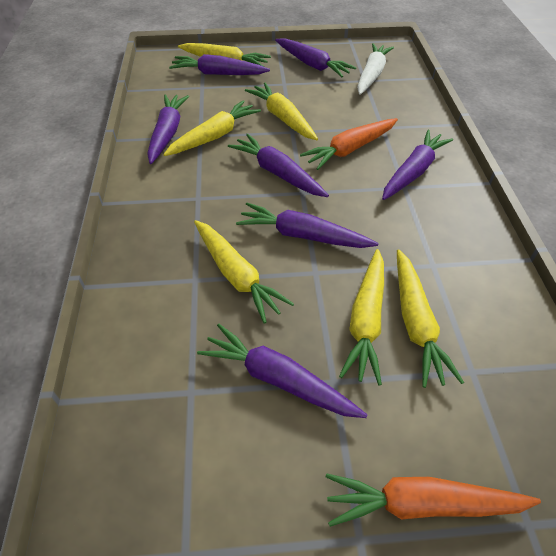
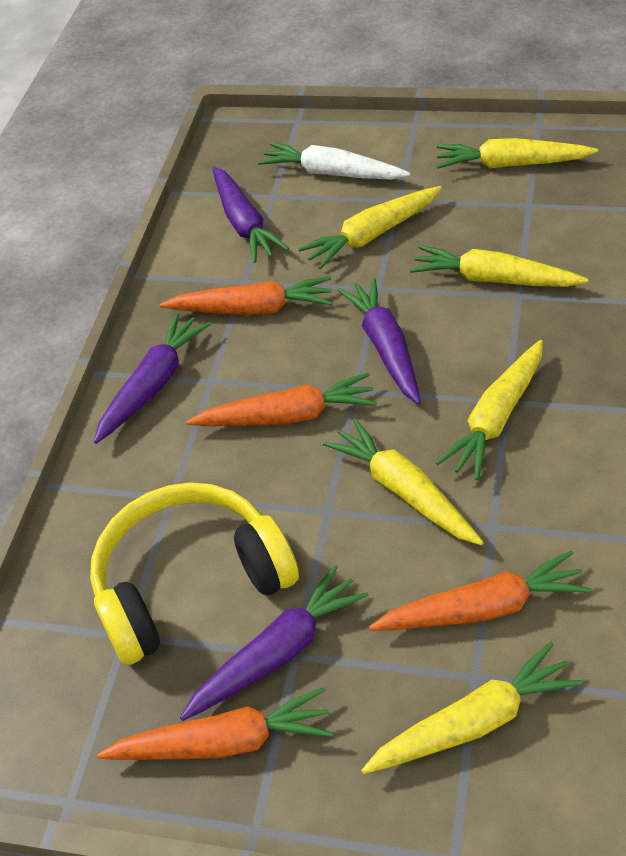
orange carrot: [300,118,398,170] [326,474,541,527] = 2 -> [97,687,334,760] [160,276,332,315] [186,373,377,426] [369,550,591,631] = 4
purple carrot: [147,94,189,164] [169,54,270,75] [197,323,367,418] [228,134,329,197] [236,203,378,248] [275,38,356,77] [382,130,453,200] = 7 -> [94,313,211,444] [180,565,369,721] [212,167,289,263] [337,277,421,404] = 4
yellow headphones: none = 0 -> [90,482,299,665] = 1

